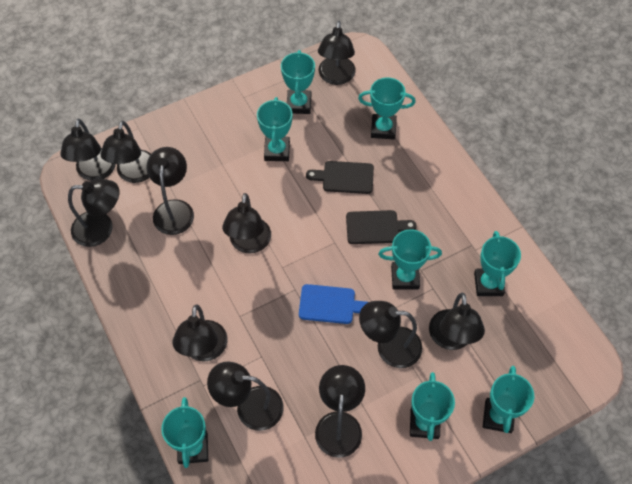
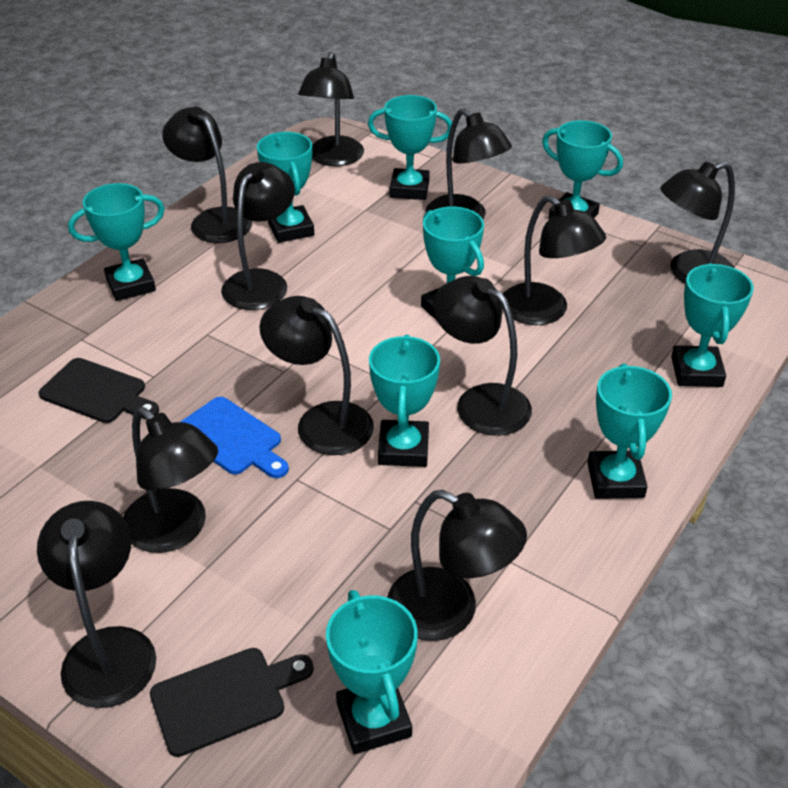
turquoise trophy: [161,397,208,468] [257,97,293,161] [281,50,315,114] [358,77,416,139] [378,229,442,290] [410,372,455,441] [474,231,521,296] [483,366,534,433] = 8 -> [68,183,165,301] [257,132,314,243] [326,590,418,754] [368,95,452,200] [369,334,440,467] [421,207,484,321] [542,120,623,219] [587,364,672,499] [671,263,754,387] = 9

